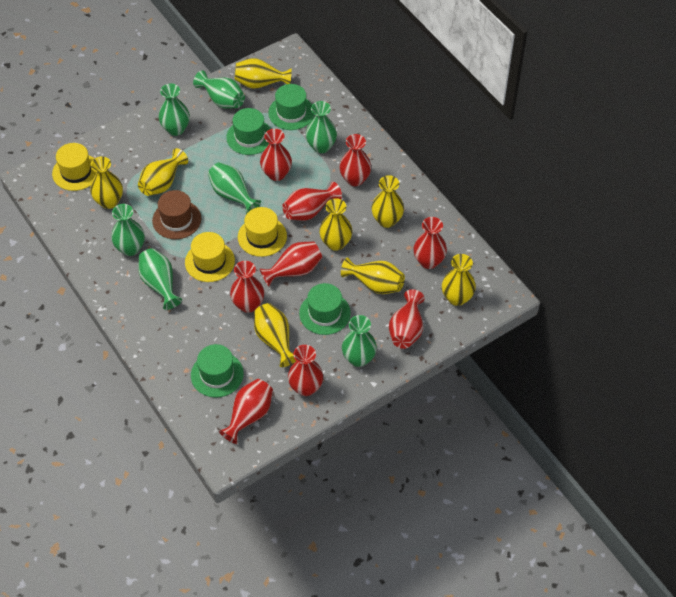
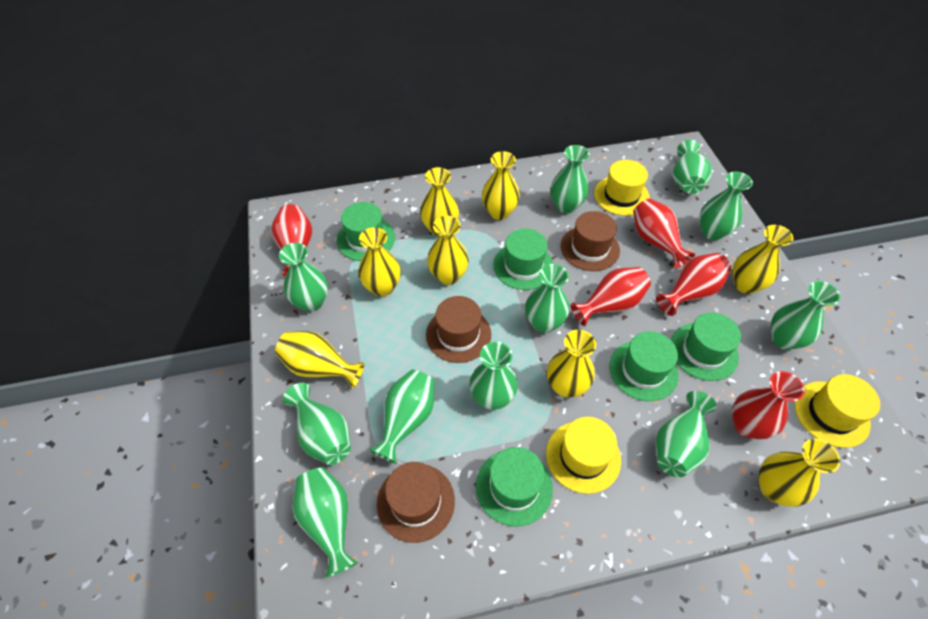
brown hat: [152,190,201,239] = 1 -> [377,462,455,543] [426,296,491,363] [561,211,620,271] = 3
green hat: [191,344,244,397] [226,108,271,155] [268,84,314,130] [299,283,351,335] = 4 -> [337,202,395,261] [476,447,553,527] [493,228,553,290] [609,331,679,401] [671,313,741,381] = 5
green vase: [111,204,145,256] [138,248,182,310] [159,84,190,136] [193,70,245,109] [208,162,261,214] [306,101,337,153] [342,315,377,367] = 7 -> [279,243,328,312] [283,383,351,465] [293,467,358,578] [369,370,434,464] [470,342,518,410] [525,264,569,333] [551,145,590,213] [655,391,716,477] [673,139,712,194] [700,172,753,241] [771,281,840,350] = 11
red vase: [219,379,273,444] [230,261,264,313] [259,241,322,287] [260,129,292,181] [282,182,342,221] [288,345,323,396] [339,134,371,186] [389,289,425,349] [413,217,447,269] = 9 -> [271,204,313,277] [571,267,651,326] [633,198,696,269] [656,253,731,316] [732,371,805,439] = 5

